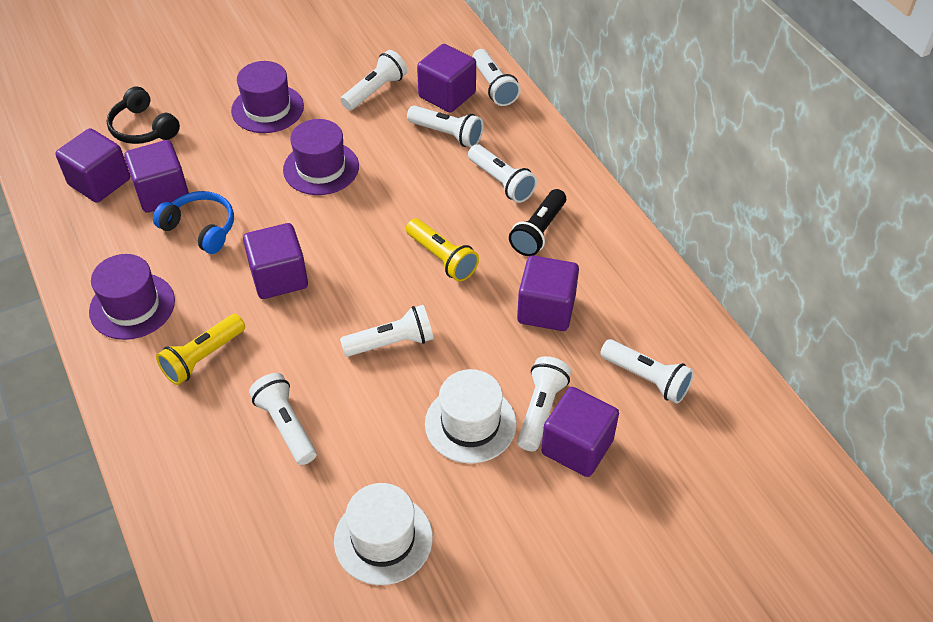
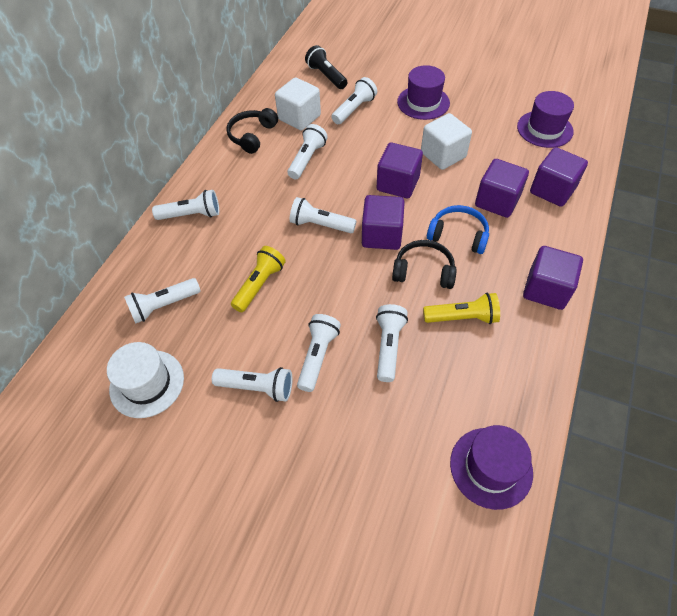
black headphones: [107,86,180,144] = 1 -> [226,108,278,154] [392,240,457,289] = 2
purple cube: [55,128,130,203] [124,140,189,213] [243,223,308,299] [417,44,476,113] [517,256,579,331] [541,387,619,477] = 6 -> [362,195,405,250] [376,143,423,198] [475,159,529,218] [523,246,583,310] [530,147,588,207] = 5
white cube: none = 0 -> [275,77,321,131] [421,113,472,170] = 2
white hat: [334,483,433,585] [425,369,516,463] = 2 -> [107,342,184,418] = 1

